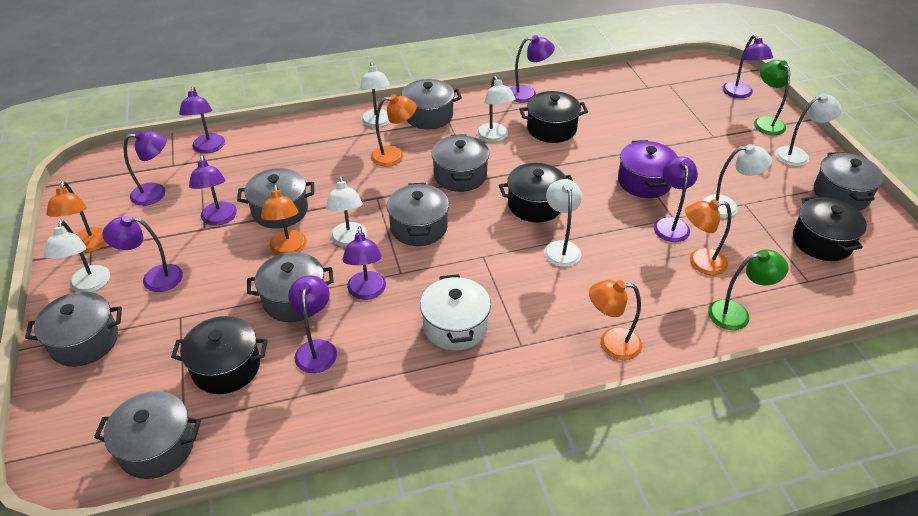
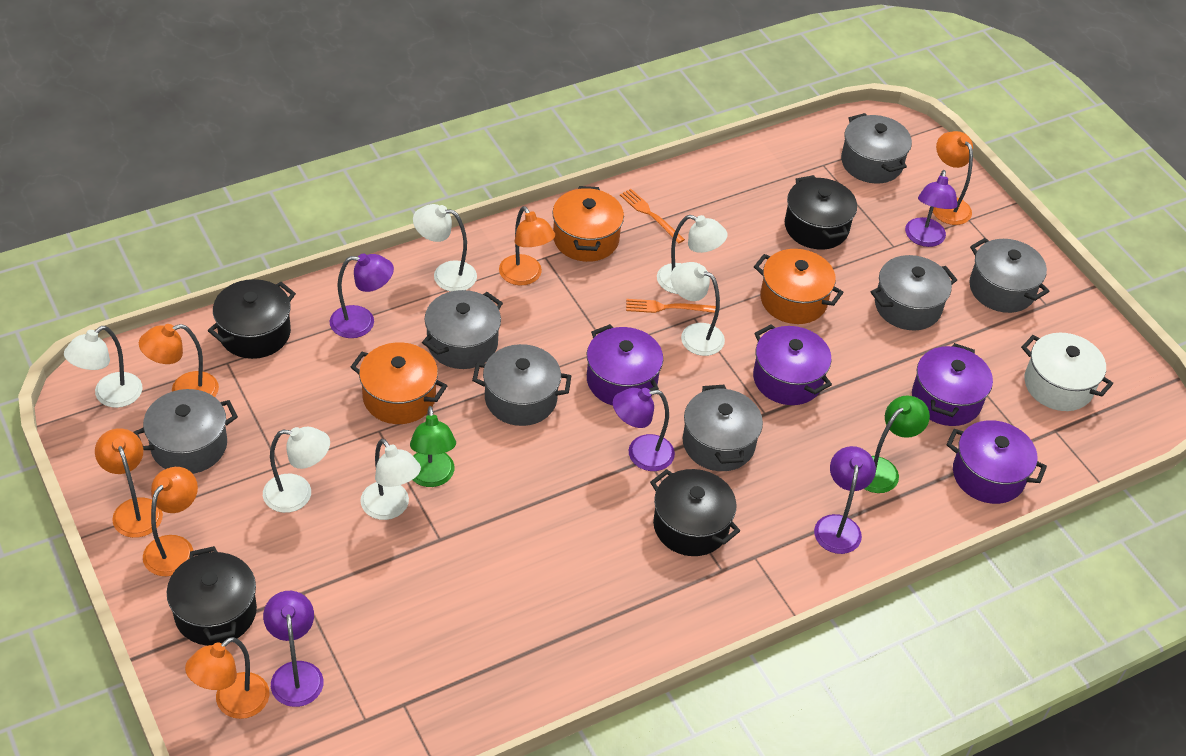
grey pot: [25,292,122,367] [94,391,201,479] [237,168,314,229] [247,252,334,322] [387,183,449,246] [402,79,462,130] [431,134,489,192] [814,152,884,211] = 8 -> [133,389,238,474] [422,290,503,369] [472,344,571,426] [683,385,763,471] [841,113,912,184] [871,255,957,330] [969,238,1049,313] = 7
orange fork: none = 0 -> [620,189,685,243] [626,299,716,313] = 2
orange lamp: [46,181,107,253] [261,185,307,255] [371,94,417,166] [589,280,642,360] [685,199,731,275] = 5 -> [95,428,163,538] [139,324,219,397] [143,467,198,576] [185,637,270,719] [499,206,555,286] [933,131,973,225] = 6
orange pot: none = 0 -> [351,342,447,424] [552,186,624,262] [754,249,844,324] = 3
purple lamp: [102,215,183,292] [124,130,167,206] [179,87,225,153] [189,155,237,226] [288,275,337,373] [342,226,386,300] [510,35,555,103] [654,156,698,242] [722,35,773,98] = 9 -> [263,591,324,707] [330,253,394,338] [613,388,675,471] [814,446,876,554] [905,170,958,247] = 5
purple pot: [618,140,678,198] = 1 -> [587,324,663,406] [753,324,832,405] [912,343,993,426] [946,420,1047,504] = 4
white lamp: [44,220,110,292] [326,176,367,247] [360,62,390,128] [477,76,516,142] [544,179,582,267] [703,144,772,218] [775,93,842,166] = 7 -> [64,326,142,408] [263,427,330,513] [360,439,421,520] [413,204,477,292] [657,215,728,294] [671,262,725,356] = 6

